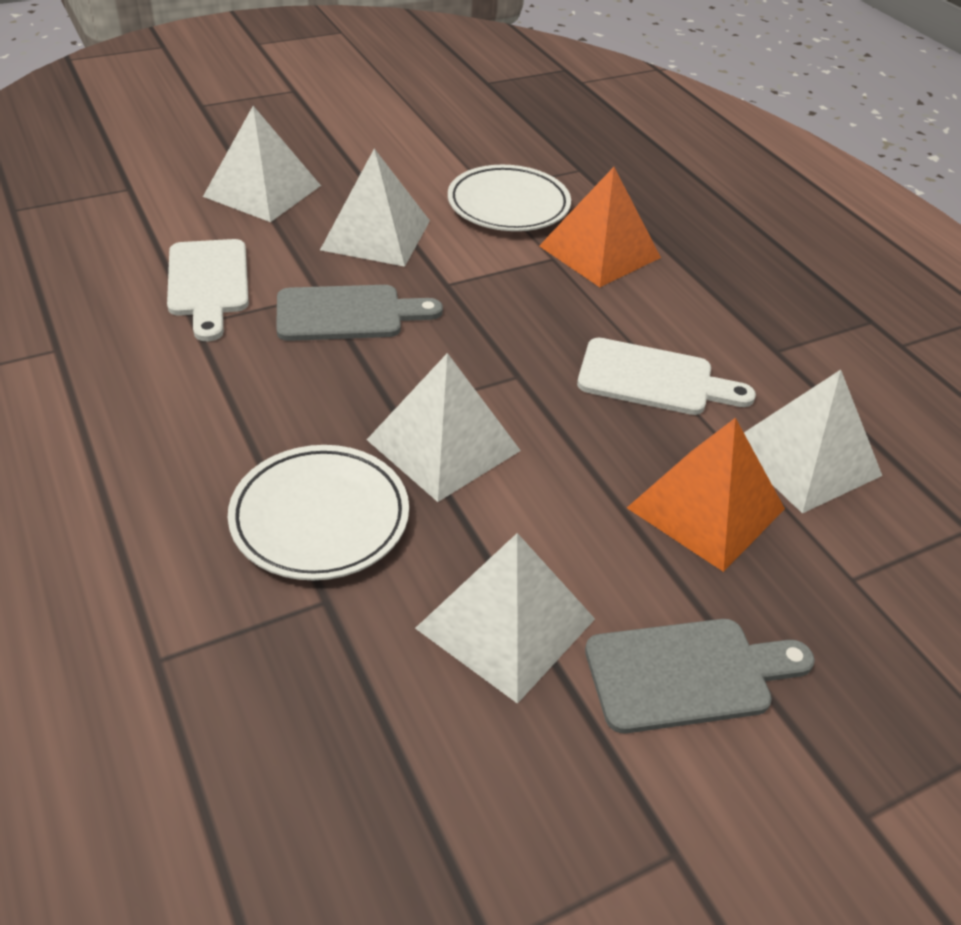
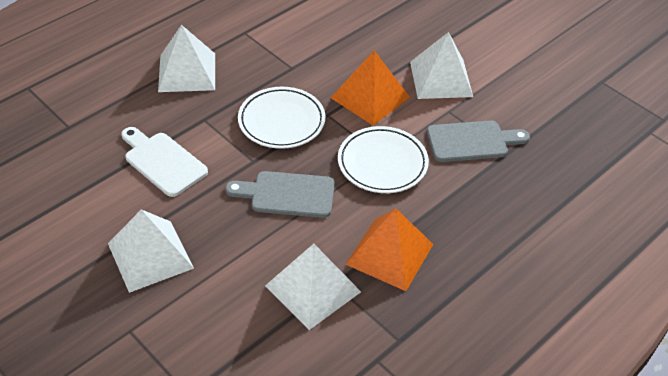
white cutting board: [167,239,249,341] [577,338,756,415] = 2 -> [121,127,208,197] = 1
white pyramid: [203,106,321,222] [320,148,430,267] [367,353,521,502] [415,533,595,704] [744,370,882,514] = 5 -> [108,209,194,293] [158,25,215,92] [265,244,361,330] [410,32,473,99] = 4

